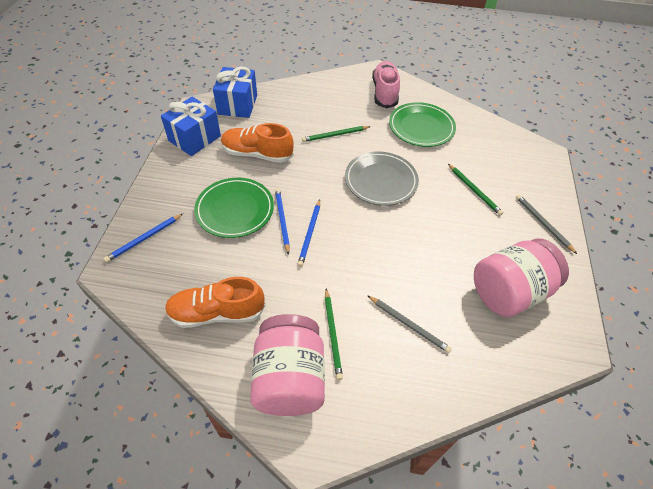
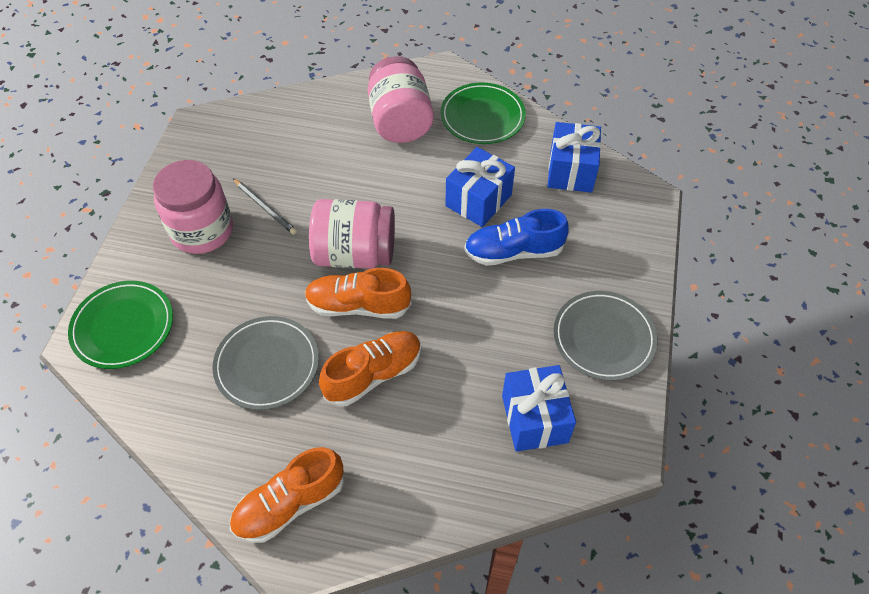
blue gift: [161,97,221,156] [213,66,257,118] = 2 -> [445,147,515,227] [502,365,576,452] [547,122,601,193] = 3
blue pencil: [103,214,183,263] [275,188,290,255] [297,199,320,267] = 3 -> none = 0
blue shoe: none = 0 -> [464,209,569,266] = 1
green pencil: [302,126,371,142] [325,289,343,380] [448,164,503,216] = 3 -> none = 0
grey pencil: [367,295,452,353] [516,195,577,254] = 2 -> [233,178,297,234] = 1
grey plate: [345,152,419,206] = 1 -> [212,316,319,410] [553,291,658,381] = 2
orange shoe: [165,277,266,328] [221,123,294,163] = 2 -> [230,447,344,543] [305,268,411,319] [319,331,421,406] = 3
pink jar: [250,314,325,416] [474,238,569,317] = 2 -> [153,160,233,254] [309,199,395,269] [368,56,434,143] = 3
pink shoe: [372,61,400,108] = 1 -> none = 0

